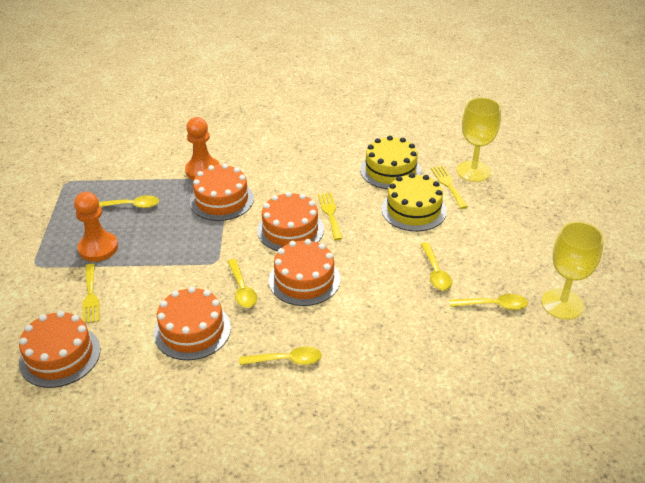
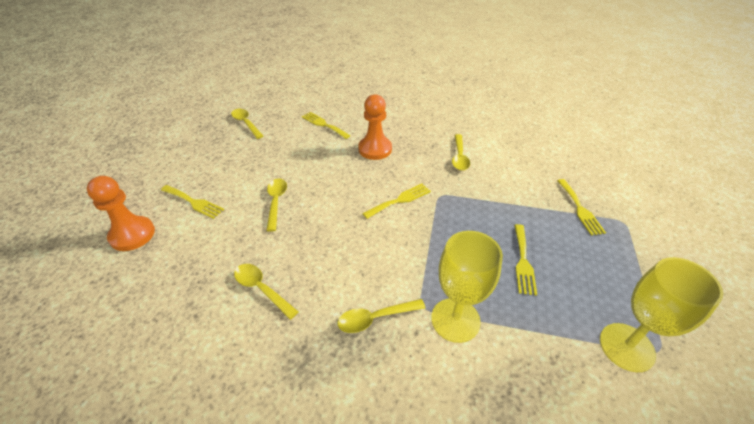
orange cake: [19,311,100,388] [154,287,231,360] [190,164,254,221] [257,192,324,251] [269,239,340,306] = 5 -> none = 0
yellow cake: [360,136,421,189] [381,173,447,231] = 2 -> none = 0
yellow fork: [83,264,100,324] [318,193,343,240] [431,166,468,209] = 3 -> [161,185,224,219] [302,112,351,139] [362,184,431,219] [514,224,537,296] [557,179,606,235] = 5

